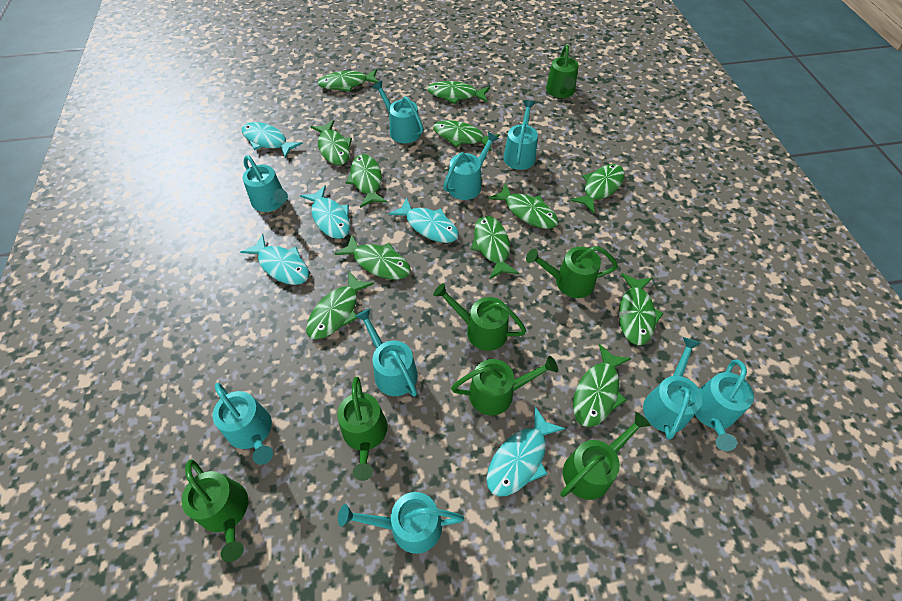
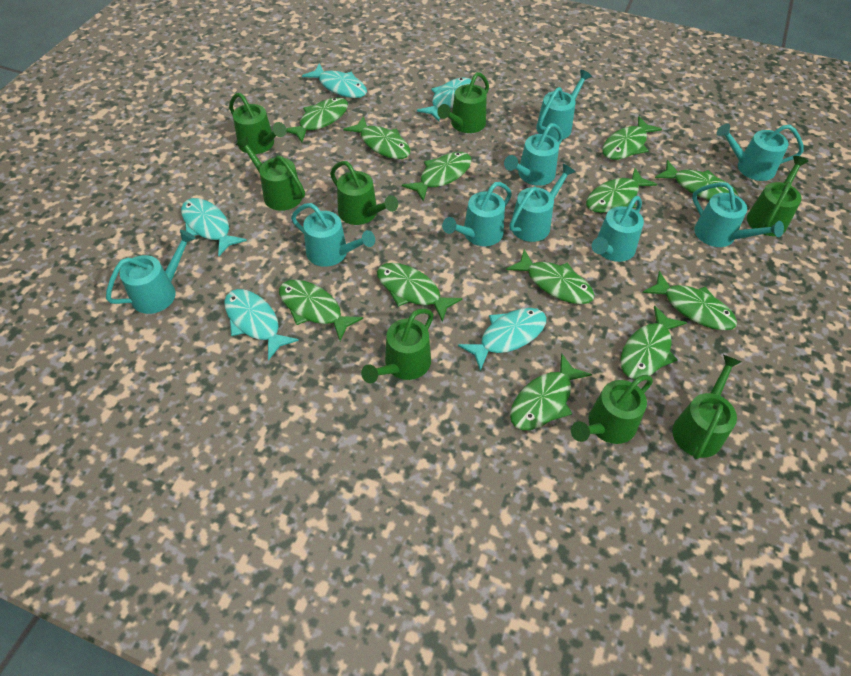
green watering can: [181,460,248,562] [337,377,387,481] [433,283,526,351] [451,356,558,416] [526,246,618,298] [546,45,579,98] [560,412,651,500] = 7 -> [229,93,287,154] [236,136,305,211] [330,161,398,225] [361,309,434,384] [437,72,489,133] [571,375,653,444] [672,355,742,459] [747,156,809,236] = 8

